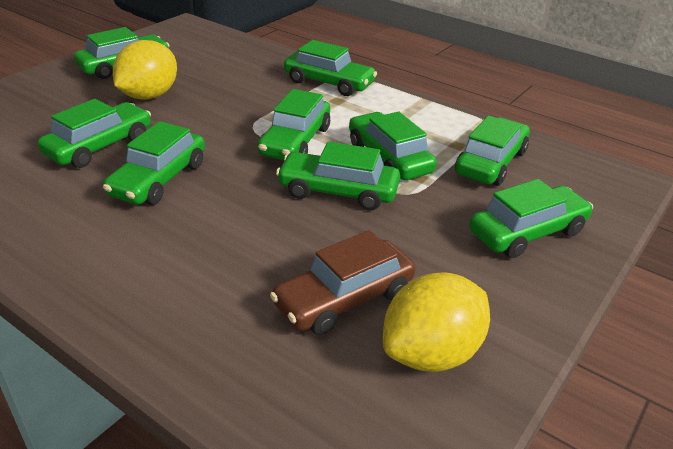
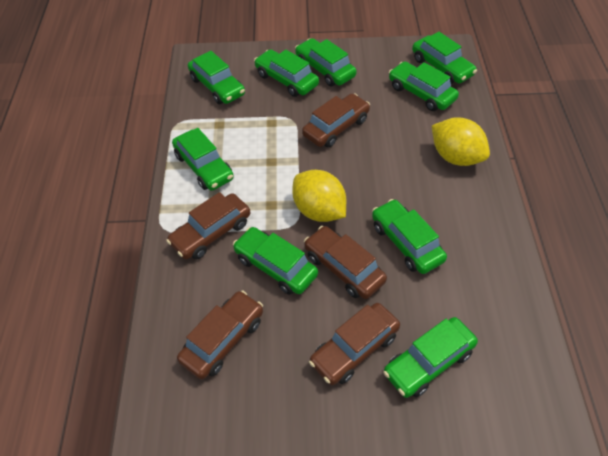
brown car: [270,230,416,335] = 1 -> [166,192,250,259] [177,290,263,380] [302,93,370,148] [304,226,387,299] [309,303,400,385] = 5

